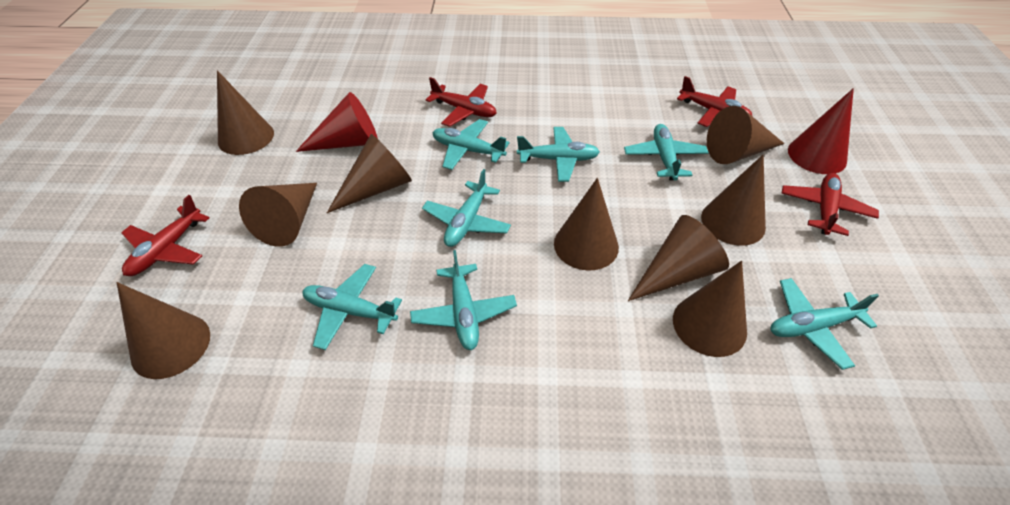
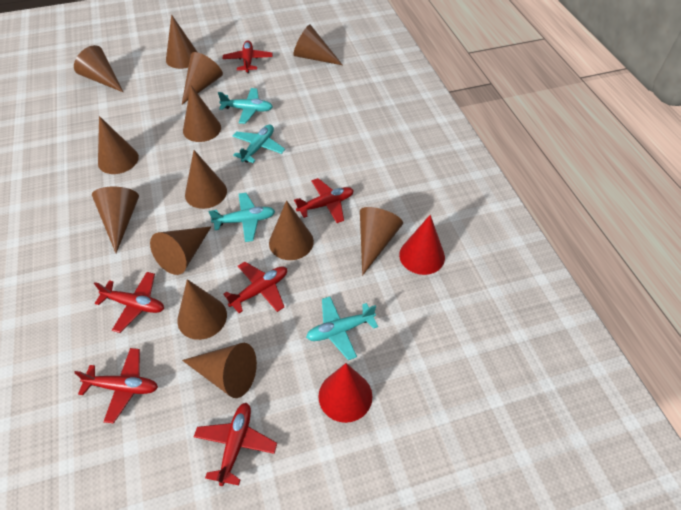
brown cone: [117,282,210,379] [217,70,274,155] [239,183,317,247] [327,134,412,213] [554,178,619,271] [628,215,729,301] [673,261,747,357] [701,155,766,246] [707,106,785,164] = 9 -> [74,45,123,92] [92,187,139,253] [98,116,139,174] [150,226,211,275] [166,15,197,69] [177,279,227,340] [182,52,223,104] [182,343,257,398] [183,86,221,142] [185,150,227,209] [269,200,314,260] [293,25,342,65] [360,207,403,276] = 13
red plane: [121,195,210,276] [426,77,497,127] [677,76,752,127] [782,173,879,236] = 4 -> [74,348,158,423] [94,272,164,333] [194,403,277,486] [223,40,273,73] [223,262,287,313] [294,178,354,223] = 6
turquoise plane: [302,264,402,350] [410,250,517,350] [422,169,511,247] [433,119,509,170] [517,127,600,182] [624,124,709,181] [771,278,879,370] = 7 -> [208,193,275,242] [218,88,273,124] [233,125,285,163] [306,297,378,360] = 4

